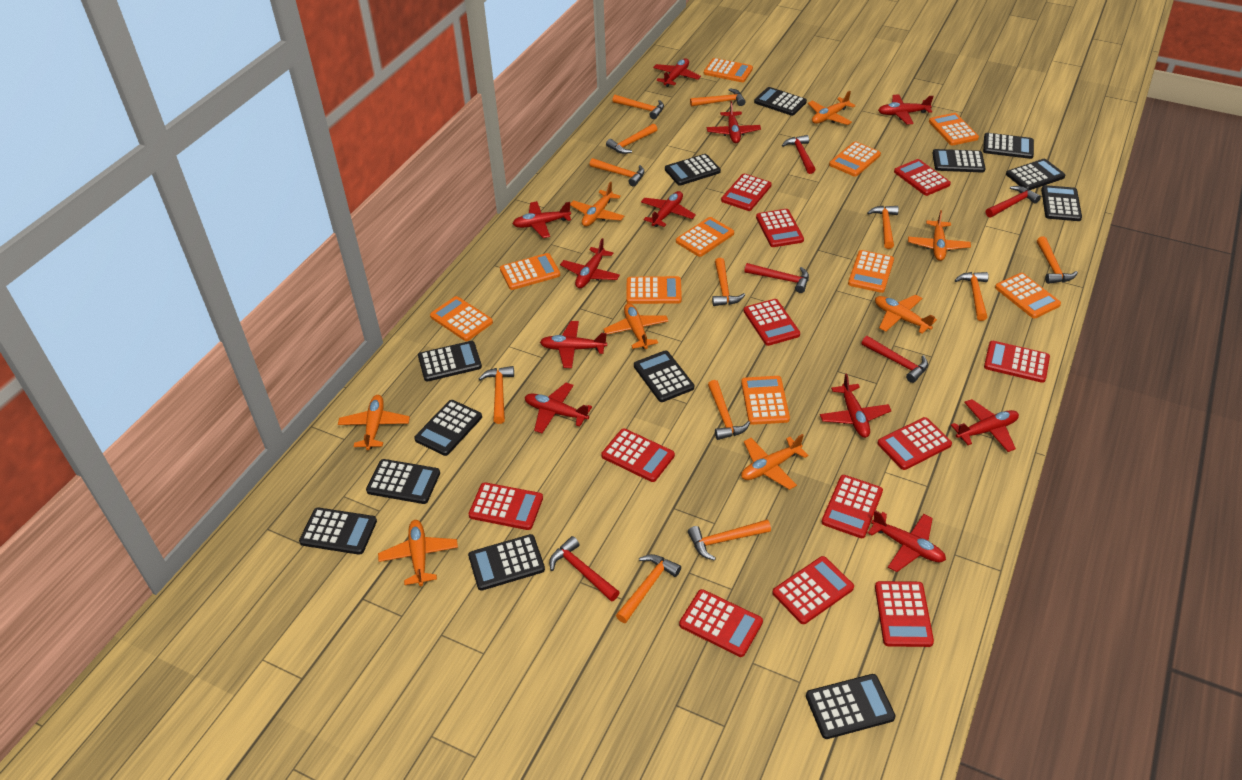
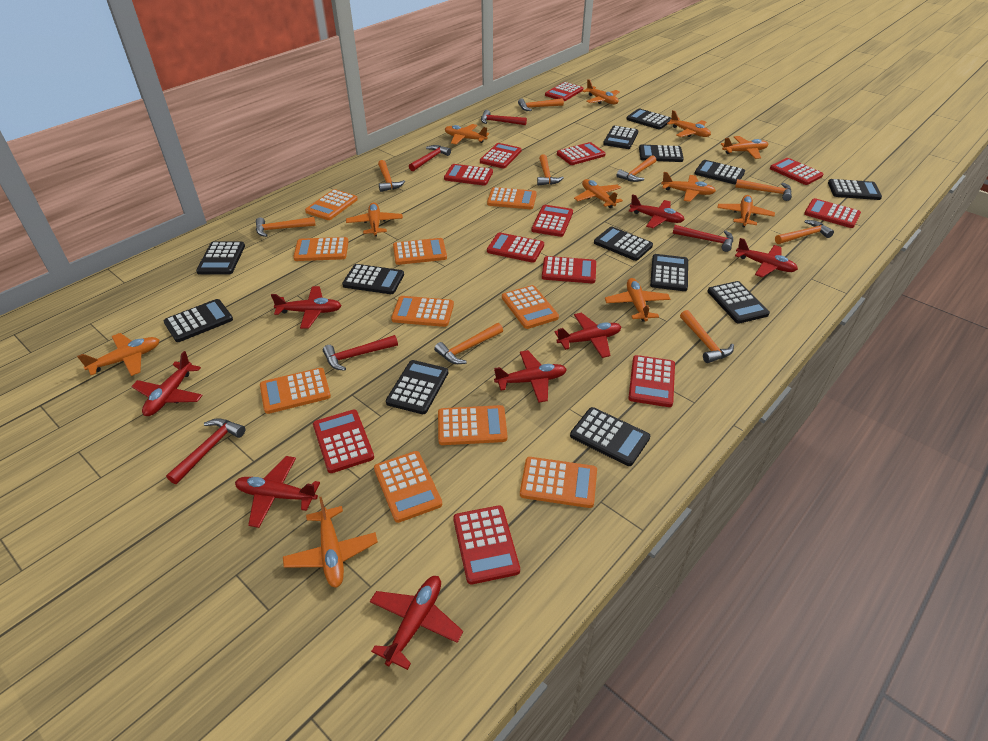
orange hammer: [478,366,514,424] [589,158,645,186] [606,124,658,154] [612,95,664,119] [616,554,681,623] [688,520,771,561] [690,88,745,107] [708,380,750,440] [712,258,745,306] [867,206,899,249] [955,272,989,321] [1037,236,1078,284] = 12 -> [256,217,316,237] [378,160,405,192] [434,323,503,364] [518,98,564,111] [537,154,564,186] [617,155,656,182] [680,310,734,363] [735,179,792,201] [775,220,834,244] = 9
orange plane: [338,395,410,450] [378,520,458,586] [570,182,625,227] [603,303,669,349] [741,434,809,490] [808,91,856,125] [875,295,937,334] [908,210,971,261] = 8 -> [77,333,159,376] [283,496,378,588] [346,202,403,237] [445,124,489,144] [574,179,623,208] [582,79,620,104] [605,278,670,322] [661,172,716,202] [667,110,711,137] [717,195,775,227] [721,136,768,159] = 11
red plane: [513,201,571,238] [525,383,592,433] [540,321,607,368] [560,238,620,288] [641,191,696,227] [653,58,701,87] [707,101,761,143] [820,374,891,438] [868,510,946,572] [878,94,934,124] [951,399,1019,452] = 11 -> [131,351,203,416] [235,456,320,528] [271,286,342,329] [370,576,463,670] [494,350,567,403] [555,313,621,358] [629,194,685,228] [735,238,798,277] = 8

